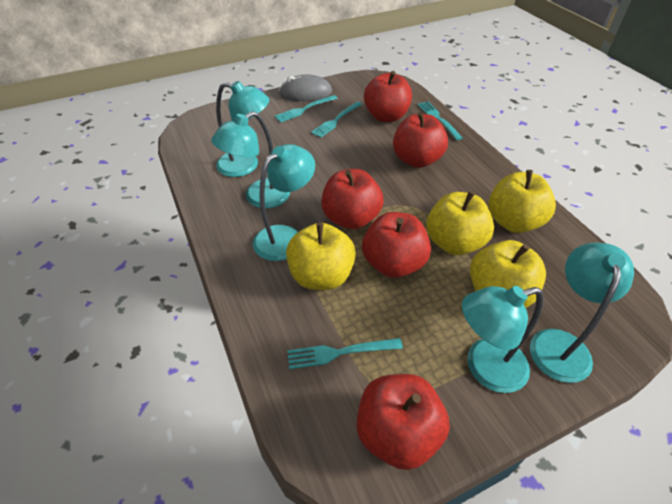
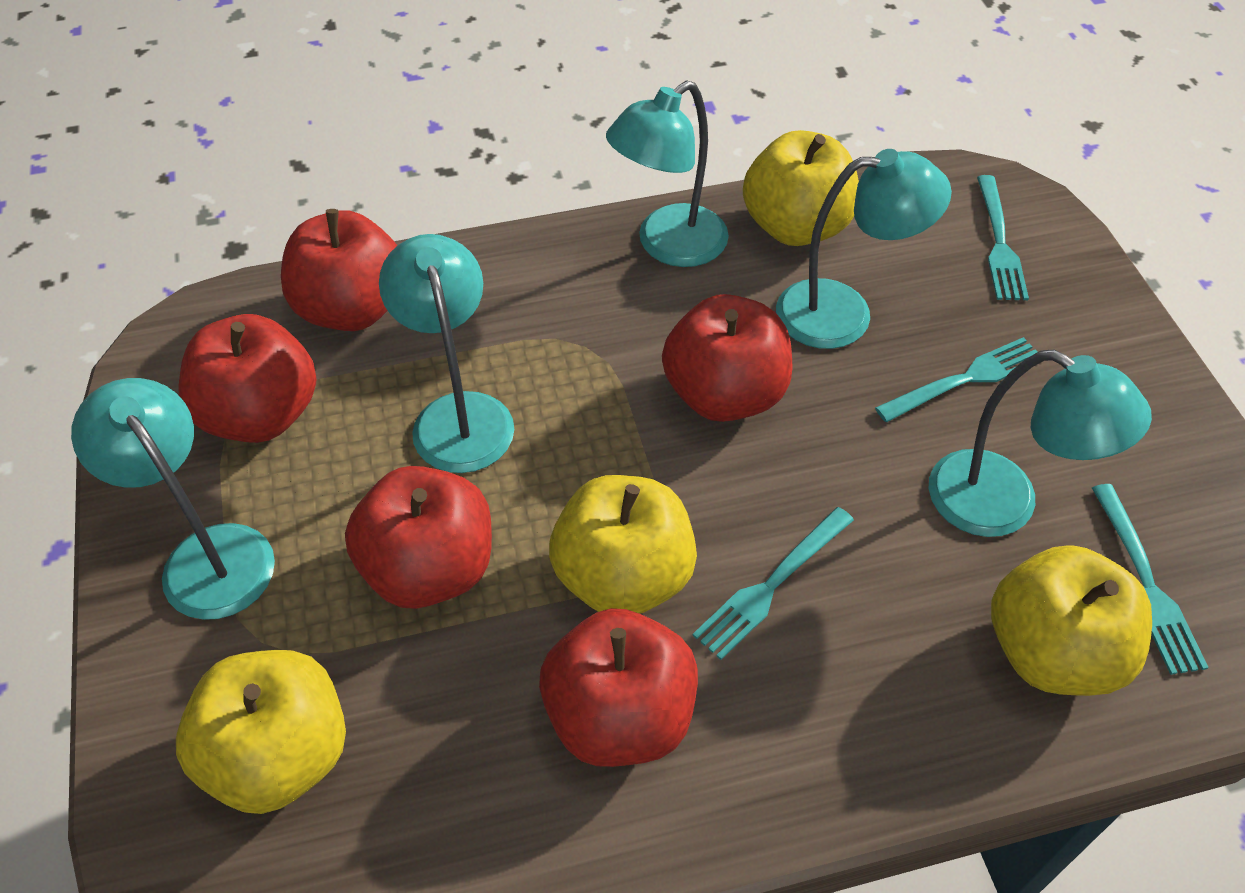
grey mouse: [279,74,332,101] = 1 -> none = 0

